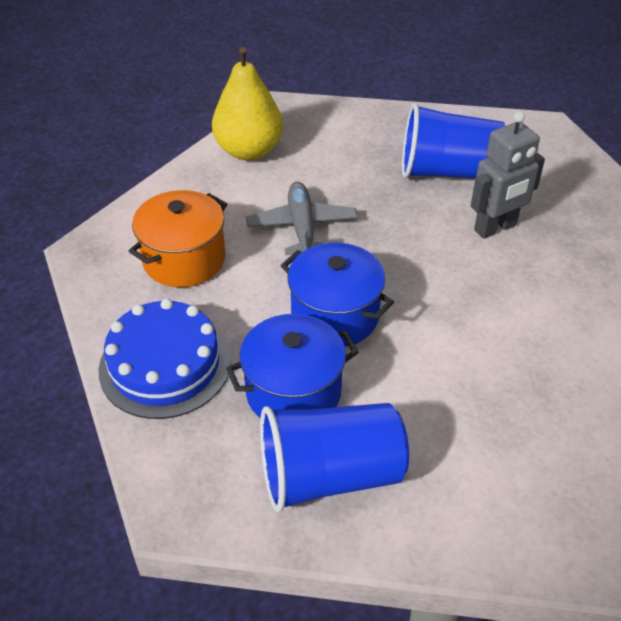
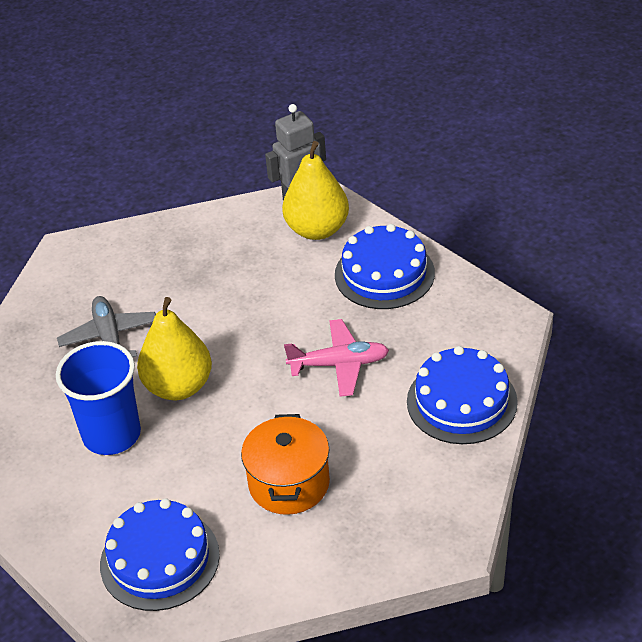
blue cake: [99,299,231,419] = 1 -> [100,498,220,611] [335,224,435,309] [407,346,518,444] = 3
blue cup: [260,403,409,512] [402,103,505,179] = 2 -> [56,341,141,455] = 1
blue pot: [226,314,359,419] [281,243,394,347] = 2 -> none = 0
pink plane: none = 0 -> [284,319,389,397] = 1
yellow pear: [212,47,283,161] = 1 -> [137,297,212,400] [282,141,349,240] = 2

